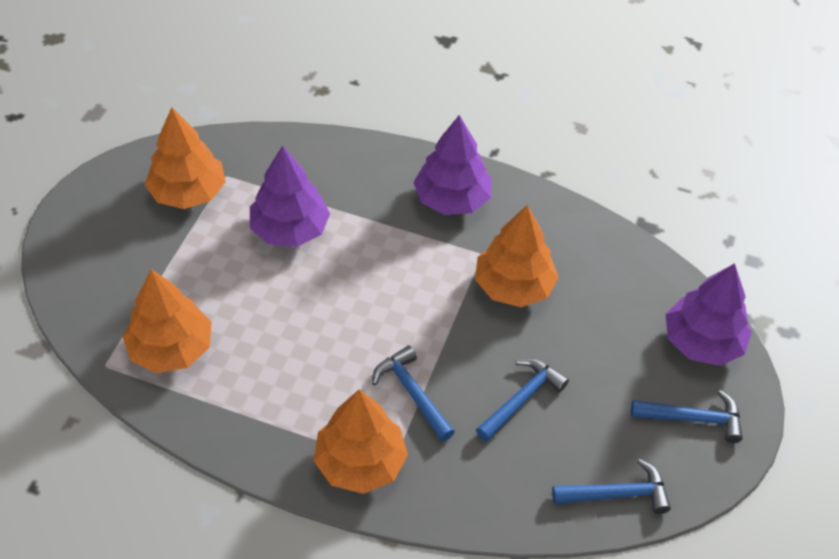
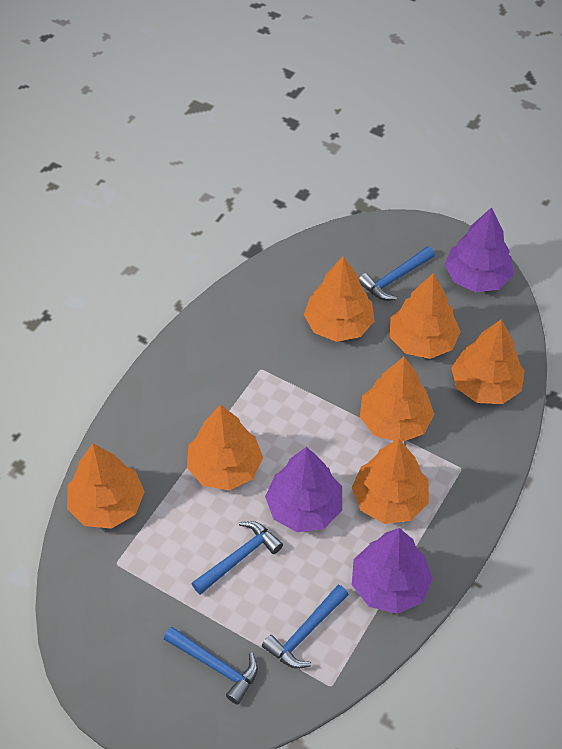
orange tree: [123,269,211,373] [145,107,226,209] [314,389,408,494] [475,205,559,307] = 4 -> [67,444,145,529] [187,404,263,490] [304,256,374,342] [352,438,429,524] [360,357,434,442] [390,273,461,359] [451,319,525,404] = 7

